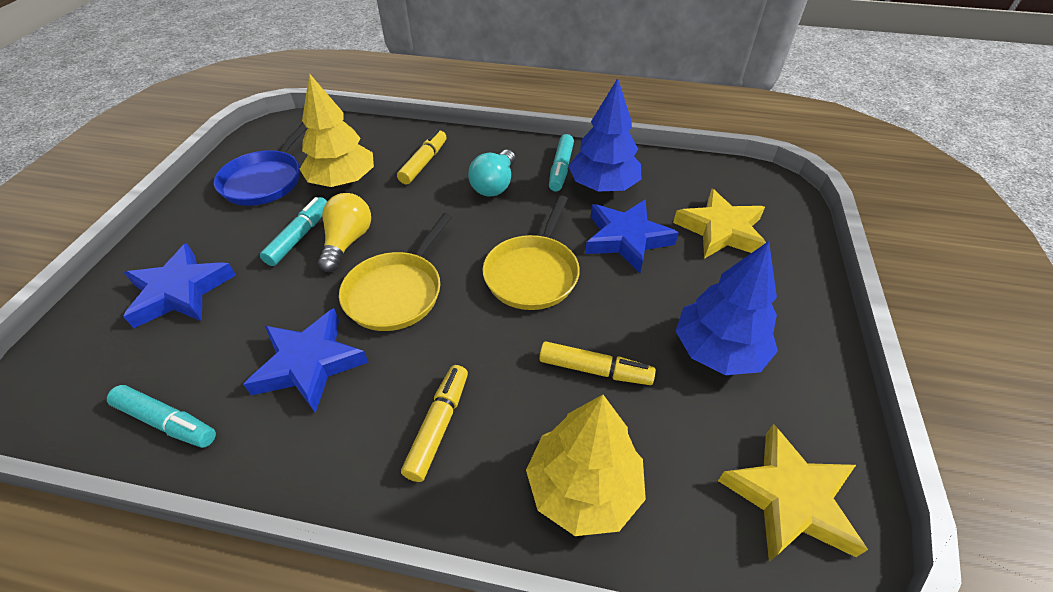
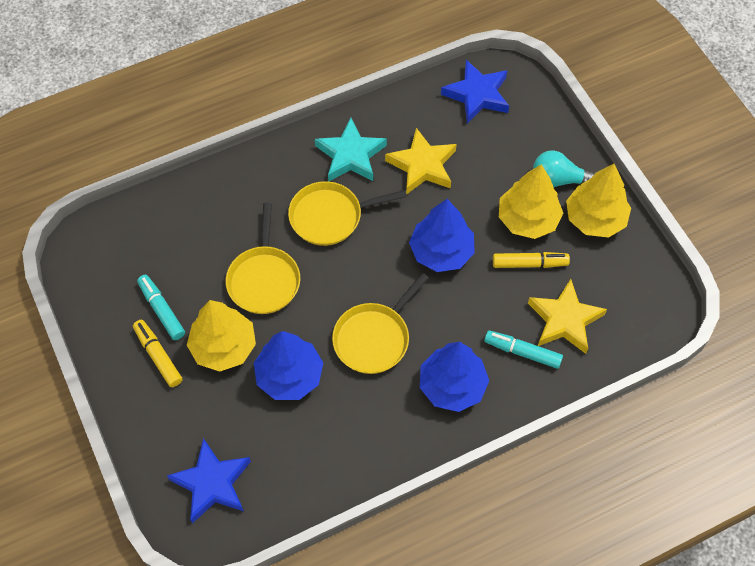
blue pan: [214,123,307,206] = 1 -> none = 0
blue star: [123,243,236,328] [243,308,369,413] [585,199,679,273] = 3 -> [167,438,251,523] [441,60,509,123] = 2
blue tree: [568,78,641,192] [676,241,778,375] = 2 -> [254,331,323,400] [409,199,475,272] [420,342,489,412] = 3
turquoise marker: [107,385,216,448] [260,197,327,266] [549,134,574,191] = 3 -> [137,275,185,340] [484,330,563,369] = 2
turquoise star: none = 0 -> [315,118,387,182] = 1
yellow light bulb: [318,193,371,272] = 1 -> none = 0
yellow marker: [397,130,447,184] [401,365,468,482] [539,341,656,385] = 3 -> [133,320,182,387] [493,252,570,268] = 2
yellow pan: [339,213,452,331] [483,195,580,310] = 2 -> [226,202,300,314] [288,181,406,246] [332,273,429,374] = 3
yellow tree: [300,73,374,187] [526,395,646,536] = 2 -> [187,300,256,372] [499,165,563,239] [566,164,631,238] = 3

